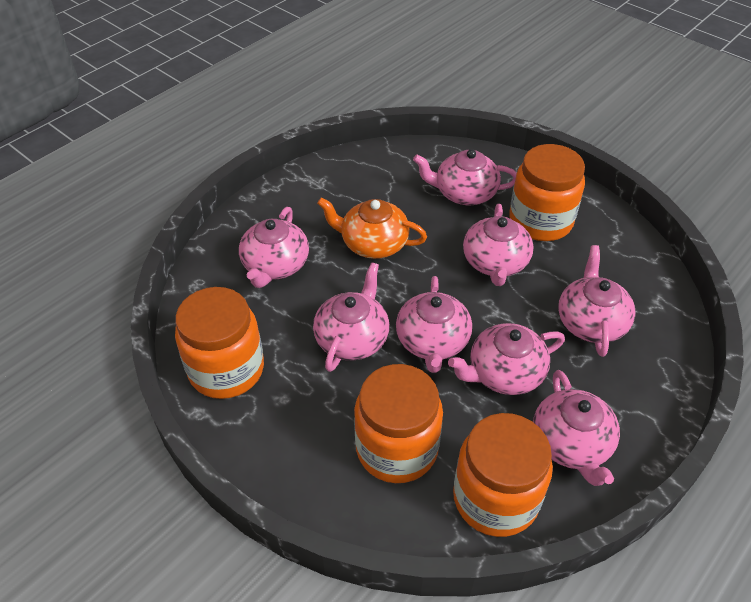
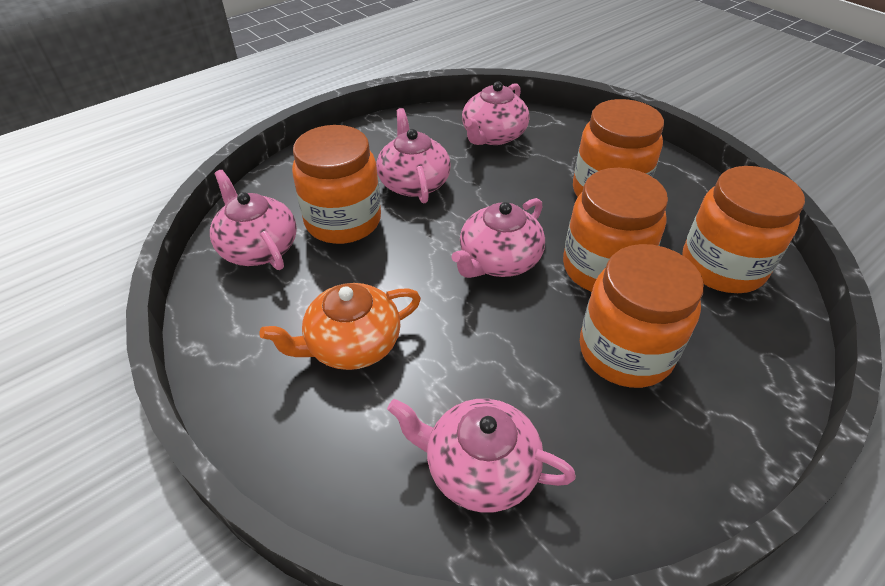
orange jar: [175,287,264,399] [354,364,443,483] [453,413,553,537] [509,144,585,241] = 4 -> [292,125,381,244] [563,168,668,292] [573,99,664,197] [580,244,704,388] [682,166,805,293] = 5
pink teapot: [239,207,309,288] [313,262,389,372] [396,276,472,373] [413,149,517,205] [448,323,565,395] [463,204,534,286] [533,370,620,486] [558,245,636,357] = 8 -> [210,170,297,270] [376,108,451,204] [387,399,576,513] [452,198,545,278] [462,81,530,145] = 5

